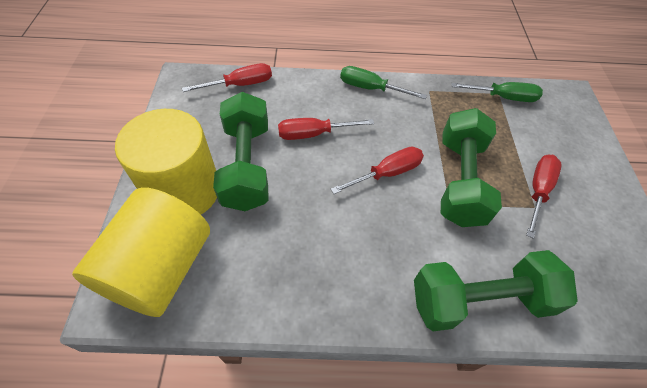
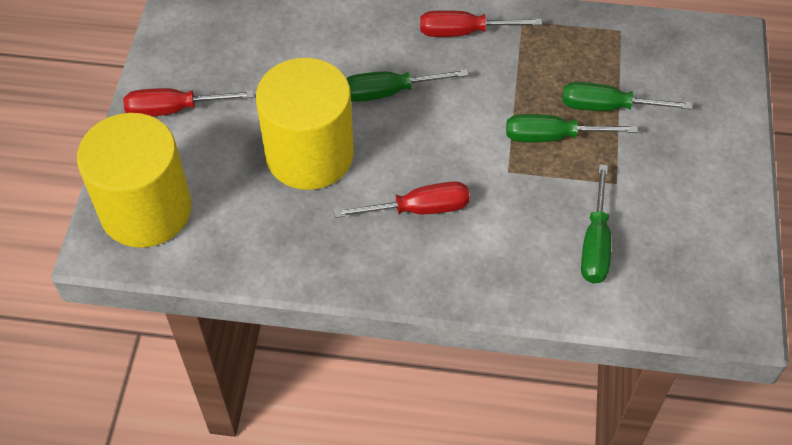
green dumbbell: [213,92,268,211] [414,250,578,331] [441,108,502,227] = 3 -> none = 0
green screwdriver: [340,66,427,99] [451,82,543,102] = 2 -> [346,69,468,102] [506,114,638,142] [562,82,692,111] [581,164,611,284] = 4
red screwdriver: [182,63,272,92] [278,118,374,140] [331,147,424,194] [526,155,562,238] = 4 -> [123,88,254,117] [333,181,470,218] [420,10,542,37] = 3

